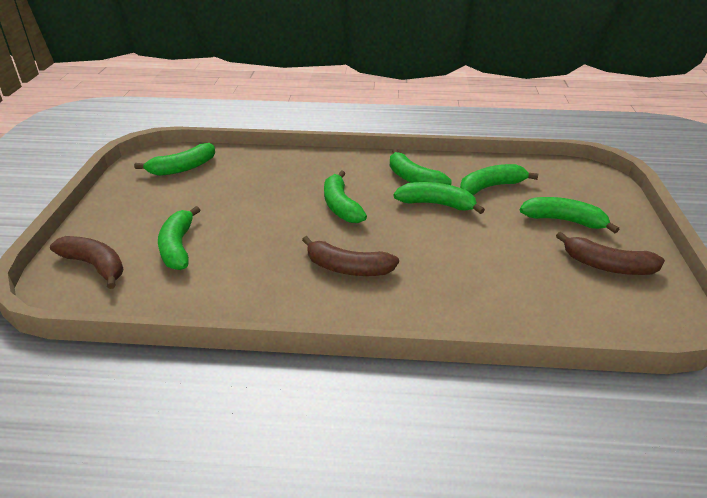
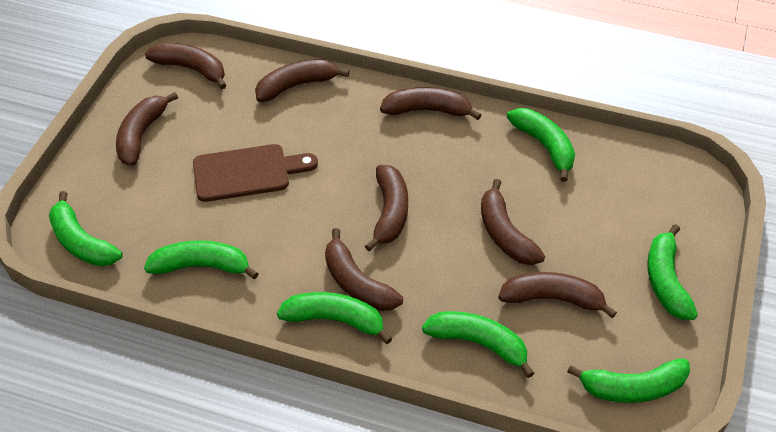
brown banana: [50,236,123,289] [302,236,399,276] [556,232,665,275] = 3 -> [116,92,178,166] [145,43,227,89] [255,59,349,102] [325,228,403,311] [365,165,408,251] [380,87,481,120] [481,179,545,265] [498,272,617,318] = 8
brown cutting board: none = 0 -> [193,144,318,202] = 1

